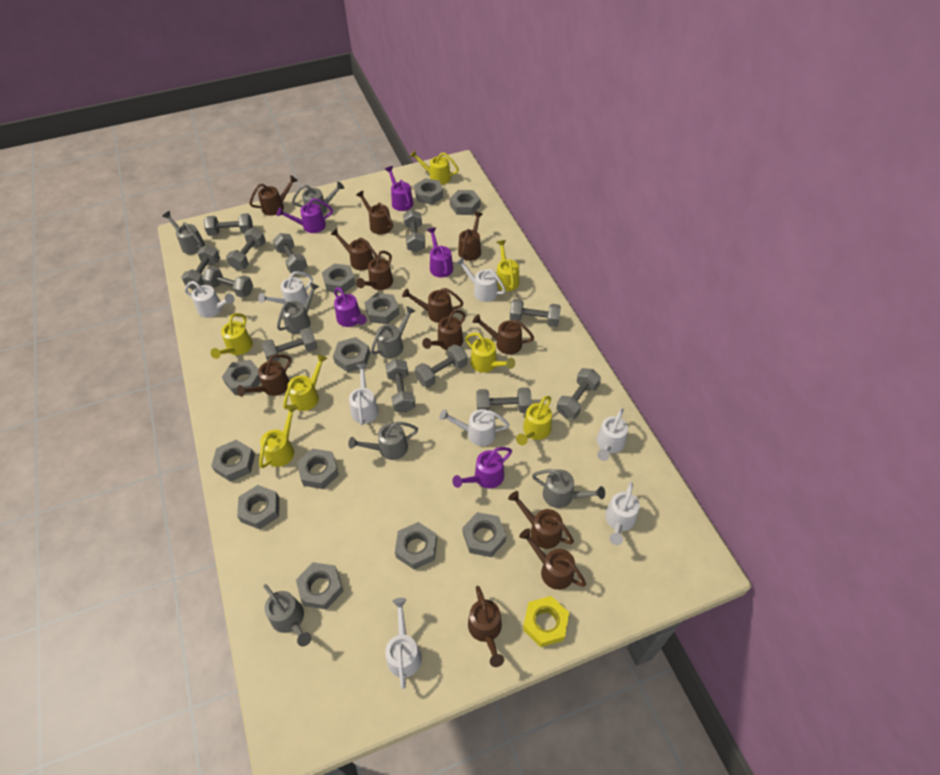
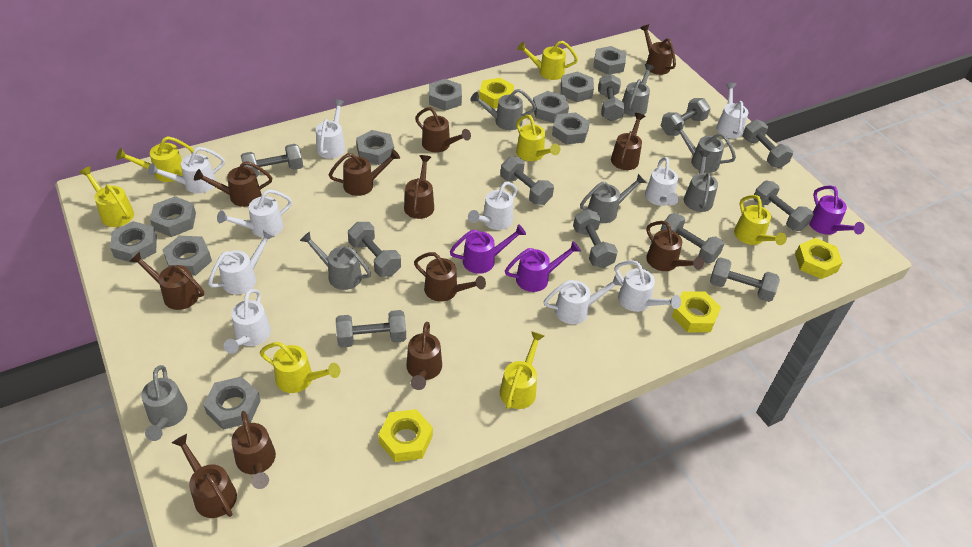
grey dumbbell: [181,245,220,290] [202,266,253,298] [204,213,253,236] [226,228,266,270] [262,328,317,362] [273,233,307,273] [385,359,415,413] [403,210,425,252] [415,344,468,388] [476,387,532,413] [510,299,561,327] [556,368,601,419] = 12 -> [241,144,303,177] [336,310,406,348] [348,222,401,277] [500,156,554,205] [573,209,618,268] [598,74,625,121] [660,213,724,264] [661,98,710,136] [710,257,780,302] [743,119,793,168] [753,181,814,231] = 11
grey nut: [211,440,255,482] [222,360,261,395] [237,485,279,530] [296,562,343,610] [297,449,339,489] [322,263,356,293] [333,337,370,372] [364,293,399,324] [395,522,437,570] [414,178,443,205] [450,190,480,215] [462,512,506,557] = 12 -> [110,221,157,263] [150,196,196,237] [162,236,212,276] [203,377,261,430] [356,130,394,165] [429,79,462,111] [532,91,569,123] [552,112,590,145] [561,71,594,102] [593,46,626,75] = 10
purple watering can: [277,198,333,233] [334,287,367,327] [385,166,413,211] [427,227,453,277] [452,447,512,489] = 5 -> [450,224,526,274] [505,241,581,292] [809,185,864,235] = 3
white watering can: [185,281,235,318] [258,271,313,305] [349,364,379,425] [385,598,422,689] [439,409,510,446] [456,257,506,302] [597,408,628,461] [605,482,640,545] = 8 -> [148,147,225,193] [208,229,275,294] [217,190,292,238] [224,289,271,354] [316,99,345,159] [468,182,517,230] [544,274,623,324] [615,260,681,312] [645,157,679,206] [716,83,748,139] = 10
yellow nut: [523,596,569,647] = 1 -> [378,409,433,462] [479,78,514,109] [672,291,721,332] [795,238,843,279] = 4

